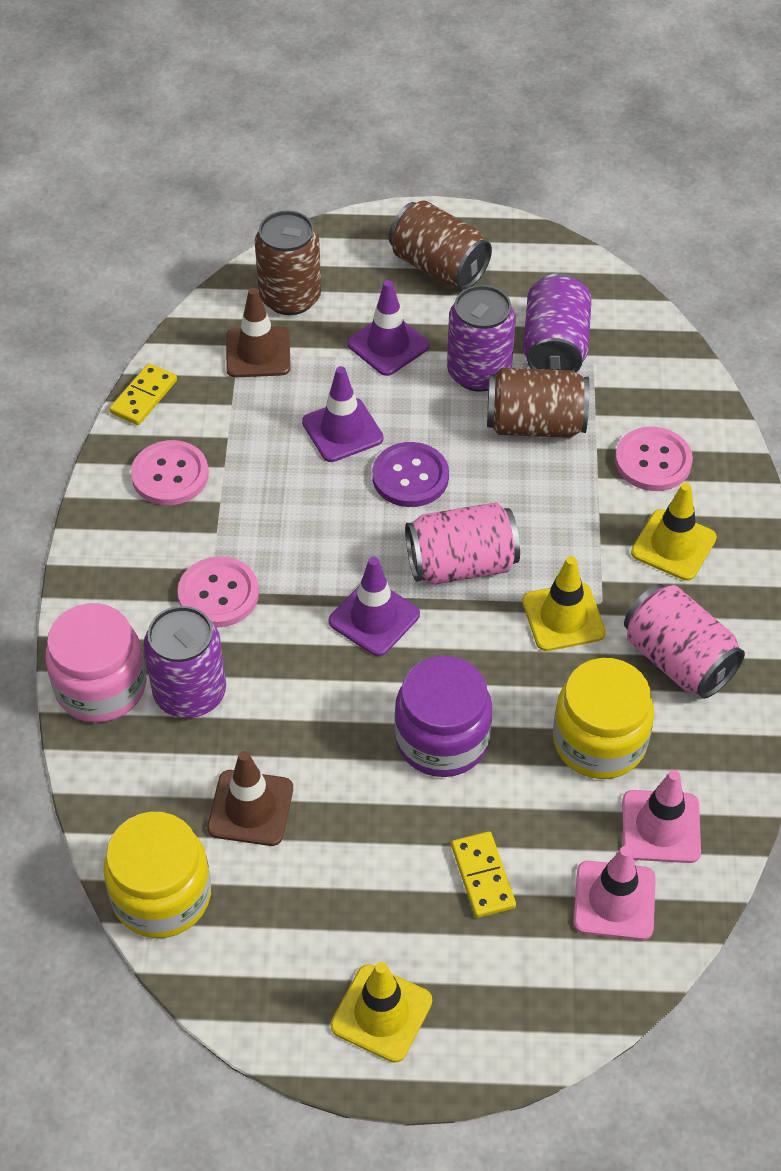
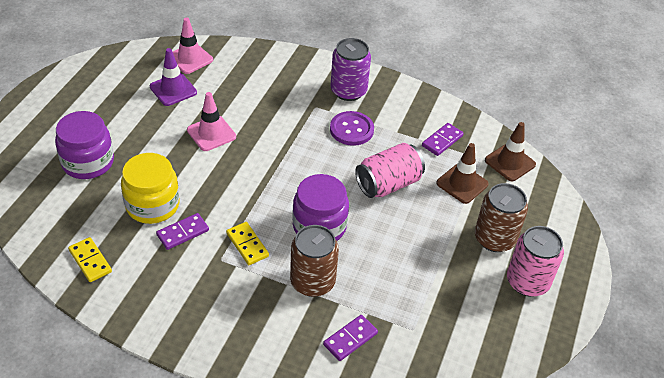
brown can: [255,210,321,315] [389,200,492,289] [487,368,589,438] = 3 -> [290,225,339,297] [475,183,528,252] = 2
pink button: [131,440,209,505] [178,556,259,627] [615,427,693,491] = 3 -> none = 0
pink jar: [46,603,146,723] = 1 -> none = 0
purple can: [143,606,226,718] [447,285,516,392] [523,273,592,373] = 3 -> [331,38,371,101] = 1
purple domino: none = 0 -> [156,213,209,250] [323,315,378,361] [422,123,464,156] = 3
purple jar: [394,656,492,777] = 1 -> [55,111,114,179] [292,174,349,241] = 2
purple traffic cone: [302,366,384,462] [329,557,420,656] [347,280,429,376] = 3 -> [150,48,197,106] = 1
yellow jar: [104,812,211,938] [553,658,654,779] = 2 -> [121,153,180,224] = 1
yellow traffic cone: [331,962,432,1063] [522,556,606,651] [631,483,717,581] = 3 -> none = 0

